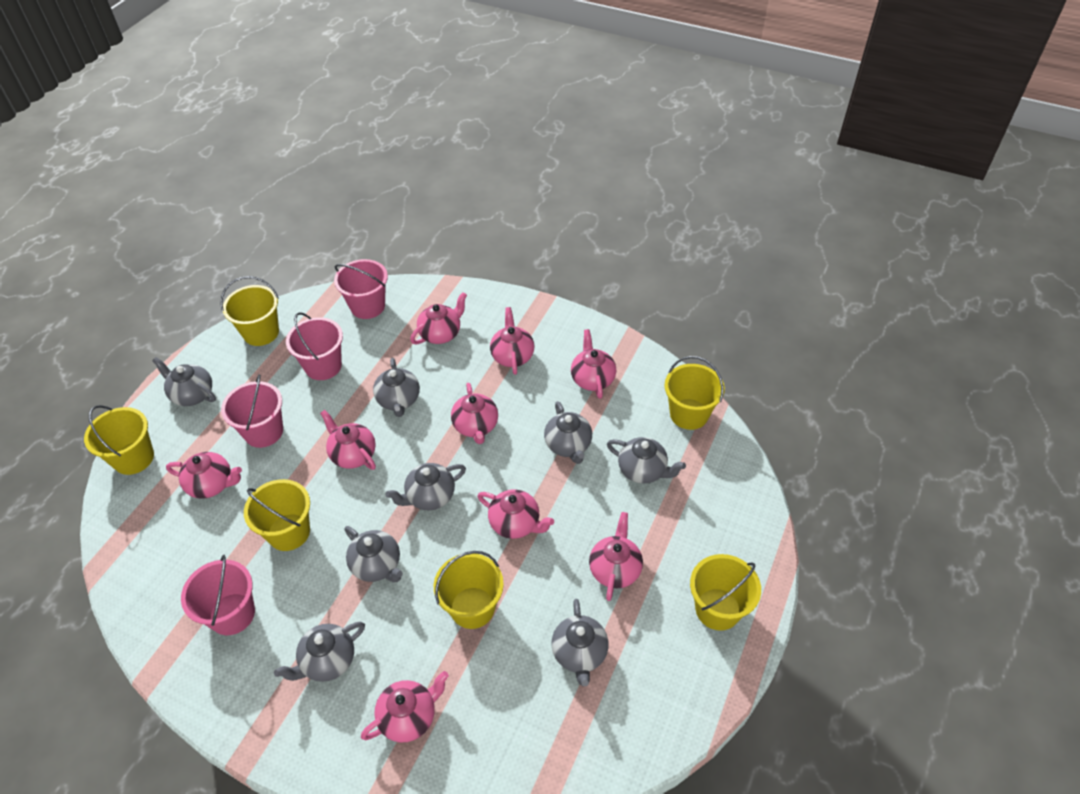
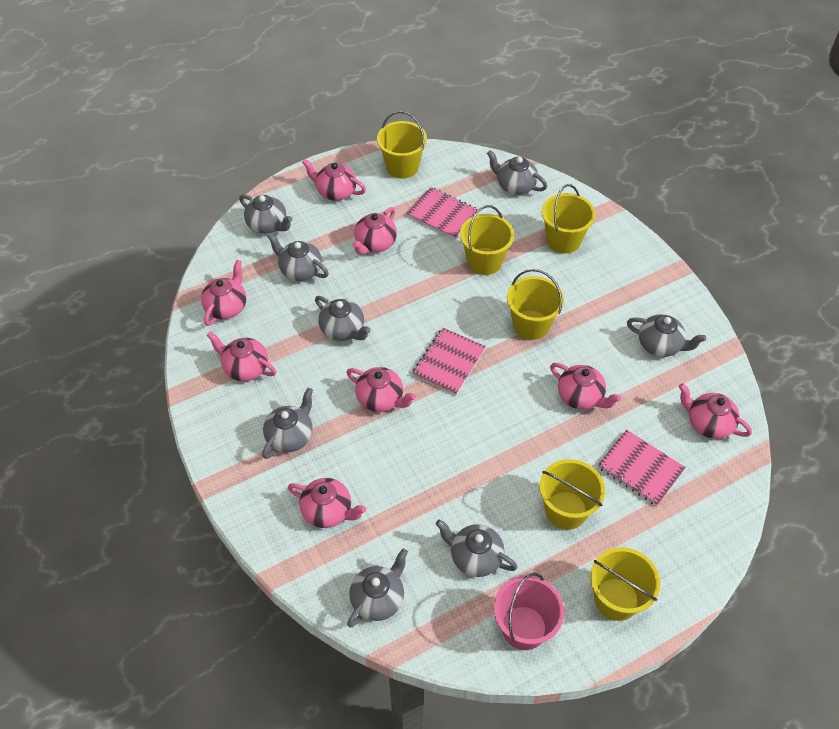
pink bucket: [181,555,255,635] [221,375,283,448] [286,312,343,380] [334,259,388,319] = 4 -> [494,573,564,650] = 1
pink notebook: none = 0 -> [407,187,478,239] [412,328,486,395] [598,430,686,506] = 3
pink teapot: [166,452,242,499] [320,410,376,470] [361,671,449,743] [410,292,467,344] [451,383,498,444] [478,489,554,539] [490,307,534,375] [571,329,616,399] [589,512,643,601] = 9 -> [201,260,246,326] [207,331,276,381] [288,478,366,528] [302,159,366,201] [346,367,416,412] [352,207,397,255] [550,363,622,410] [679,383,752,439] = 8

